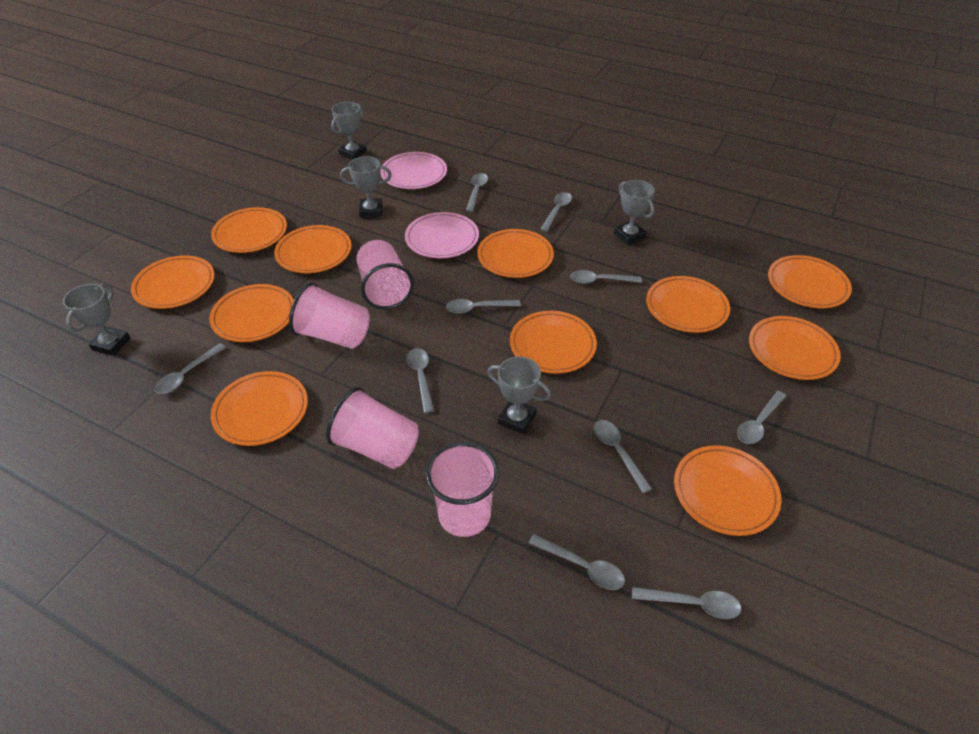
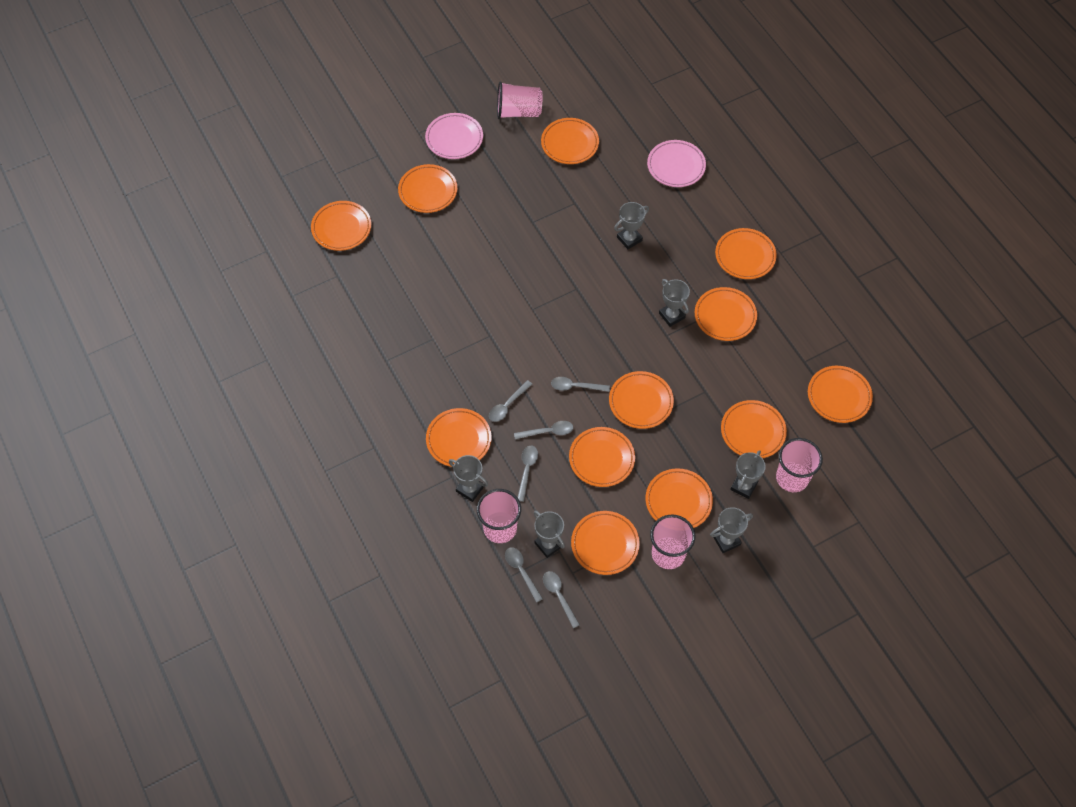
grey spoon: [154,343,226,394] [407,348,434,413] [446,299,521,314] [466,173,488,212] [529,534,625,590] [540,192,572,232] [570,270,642,284] [594,420,652,493] [632,587,741,619] [737,391,786,444] = 10 -> [489,380,532,422] [505,547,543,603] [514,421,573,439] [517,446,538,502] [543,571,580,628] [551,377,610,392] = 6
grey trophy: [63,283,131,356] [331,102,367,160] [340,156,392,218] [487,356,551,434] [614,180,655,245] = 5 -> [449,455,488,502] [534,511,565,558] [614,202,649,249] [659,279,690,327] [710,507,753,553] [730,450,766,499] = 6
orange plate: [131,255,215,309] [209,284,294,342] [211,207,287,253] [211,371,308,446] [274,225,351,273] [477,229,554,278] [510,311,597,374] [646,276,730,333] [674,445,781,536] [749,316,841,380] [768,255,852,308] = 11 -> [311,201,371,251] [398,164,457,213] [426,408,492,467] [541,118,599,164] [569,427,635,487] [571,511,640,575] [609,371,674,429] [645,468,713,528] [695,287,757,341] [715,228,777,279] [721,400,787,458] [808,366,873,423] = 12

